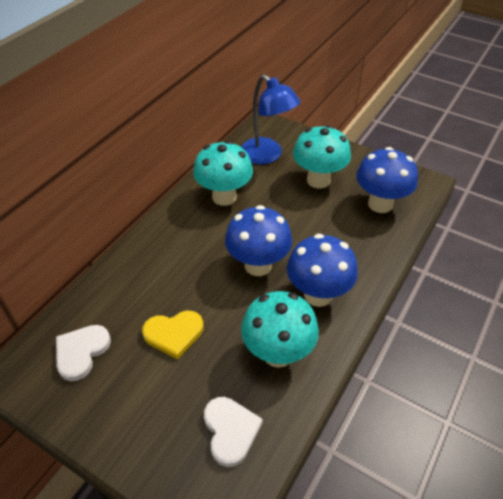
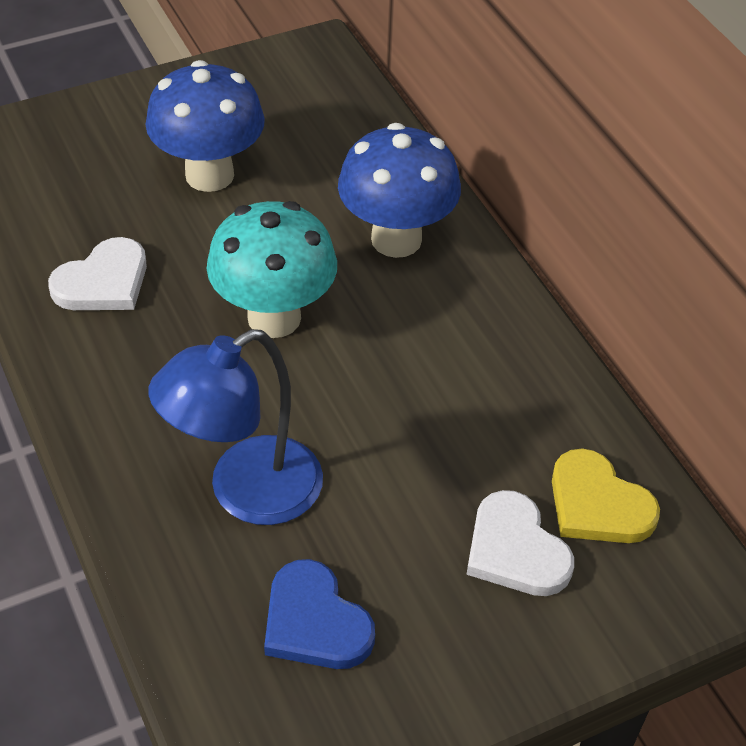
blue heart: none = 0 -> [264,559,375,669] = 1
blue mushroom: [225,205,292,276] [287,234,358,307] [356,147,418,213] = 3 -> [145,60,265,192] [338,123,461,258] = 2
turquoise mushroom: [193,141,253,206] [241,291,319,368] [293,125,351,189] = 3 -> [207,201,337,338] = 1

